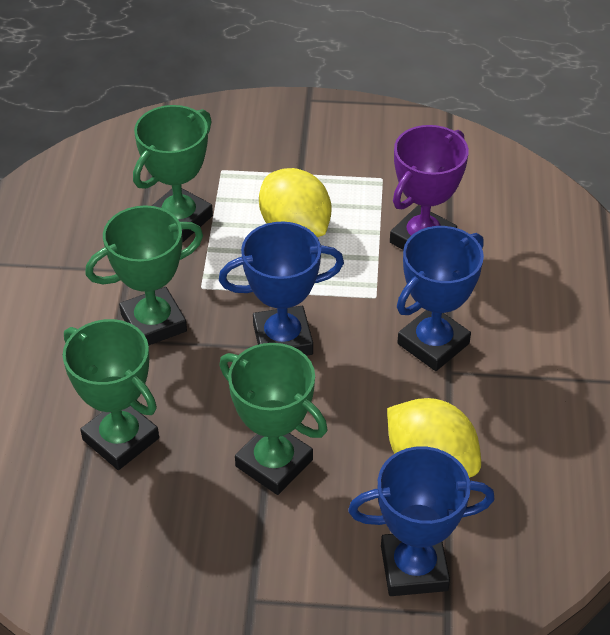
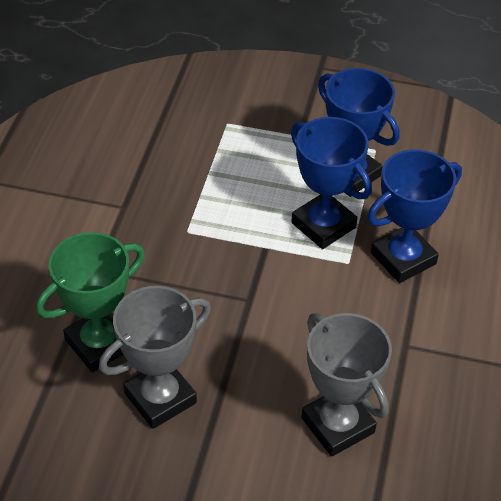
green trophy: [63,319,159,470] [85,205,203,346] [133,105,213,242] [219,343,327,495] = 4 -> [36,232,145,372] = 1
grey trophy: none = 0 -> [99,286,211,429] [301,313,392,457] = 2
purple trophy: [390,125,469,250] = 1 -> none = 0
yellow lemon: [259,168,331,237] [387,398,481,478] = 2 -> none = 0

